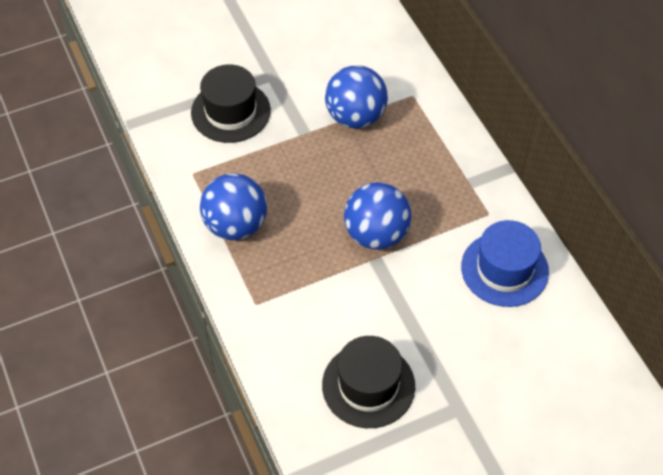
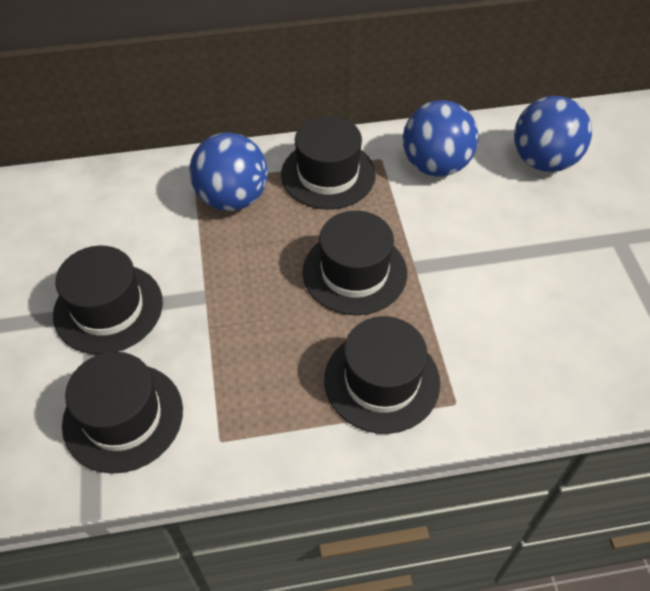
black hat: [191,64,271,143] [322,336,415,428] = 2 -> [53,246,163,354] [62,352,183,474] [281,116,376,209] [303,211,407,315] [324,316,440,434] = 5
blue hat: [461,220,549,307] = 1 -> none = 0

